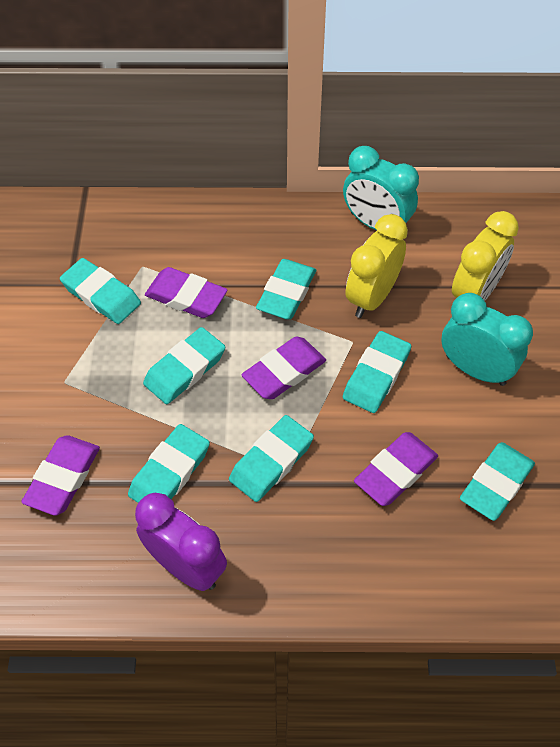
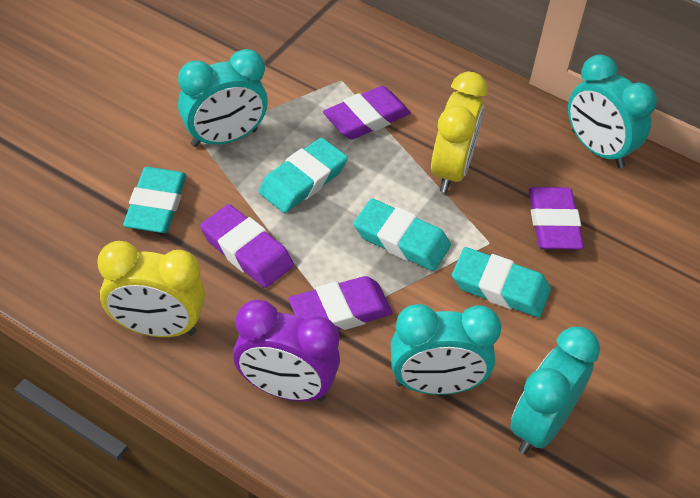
turquoise clock: [343,146,419,230] [441,293,533,386] = 2 -> [178,49,268,147] [391,304,501,395] [510,327,600,454] [568,54,657,168] = 4
turquoise eraser: [60,258,141,324] [128,424,210,503] [143,327,225,404] [229,415,314,502] [256,259,316,319] [343,331,411,413] [460,442,535,521] = 7 -> [123,167,186,233] [258,138,348,213] [353,198,451,271] [452,247,551,317] = 4

